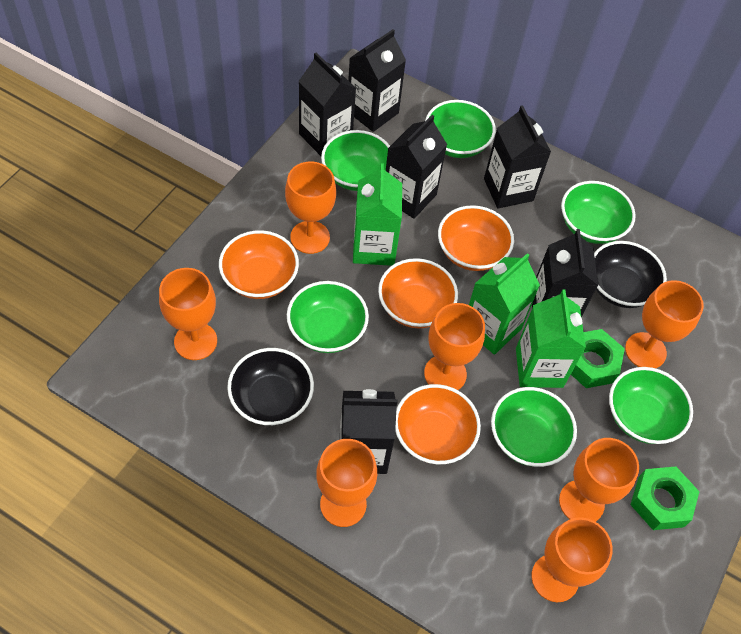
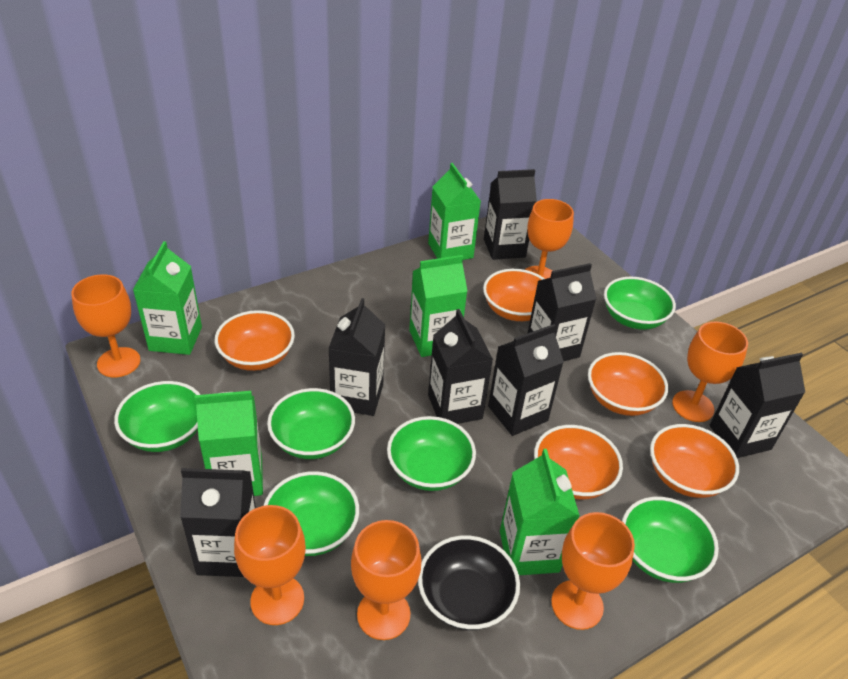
black bowl: [227,348,314,426] [594,241,667,308] = 2 -> [418,535,520,630] = 1
black carton: [298,53,356,156] [340,389,397,474] [348,29,406,132] [386,115,447,219] [484,105,551,208] [532,229,598,318] = 6 -> [180,468,256,577] [328,298,385,416] [428,309,493,424] [484,169,537,260] [488,324,564,436] [527,263,596,361] [710,353,805,458] = 7
green carton: [353,163,402,266] [469,253,540,355] [516,289,586,388] = 3 -> [133,241,202,355] [195,391,263,496] [409,255,467,357] [428,163,481,260] [500,449,580,575] = 5
green nut: [571,329,625,388] [630,467,700,530] = 2 -> none = 0
orange bowl: [219,230,299,299] [378,258,458,328] [395,384,481,464] [438,205,514,271] = 4 -> [215,310,295,371] [483,269,545,321] [534,425,623,500] [588,352,668,416] [650,424,739,498] = 5
orange goblet: [159,268,217,360] [285,162,336,254] [316,439,377,527] [424,303,485,390] [531,517,613,602] [559,438,639,522] [625,280,704,368] = 7 -> [71,274,140,377] [234,505,306,625] [351,520,422,640] [525,199,574,279] [551,512,635,630] [672,322,748,422] = 6

